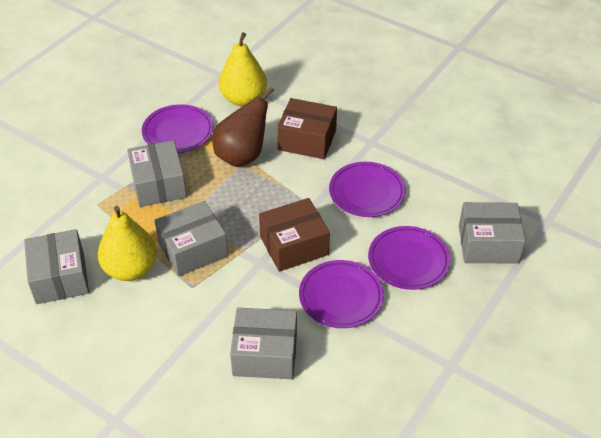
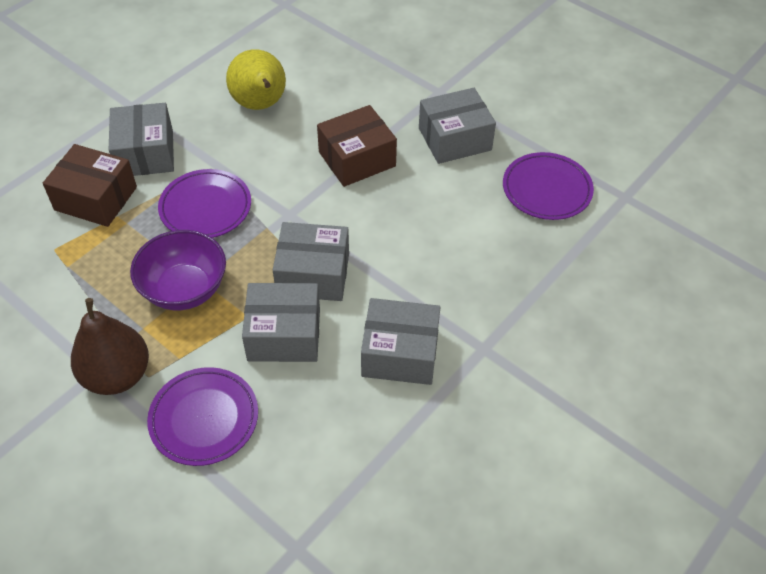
purple bowl: none = 0 -> [130,230,226,310] = 1
purple plate: [142,104,213,153] [299,260,384,328] [329,162,405,217] [368,226,450,290] = 4 -> [147,367,258,466] [158,169,251,238] [503,152,594,220] = 3
yellow pear: [98,206,157,281] [219,32,267,107] = 2 -> [226,50,286,110] = 1

